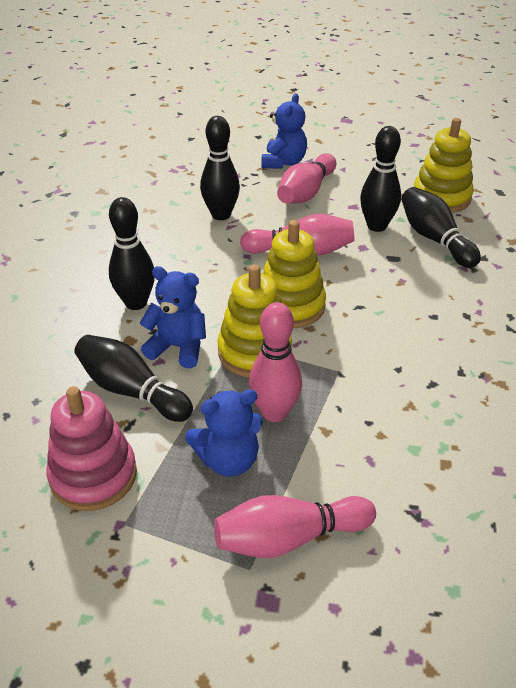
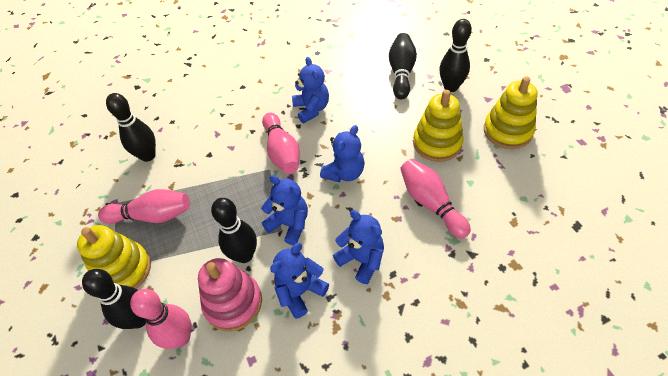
blue teddy bear: [139,266,206,368] [185,389,263,477] [262,93,307,169] = 3 -> [261,175,308,245] [270,243,329,319] [292,57,329,123] [320,125,365,182] [333,210,384,284] = 5

